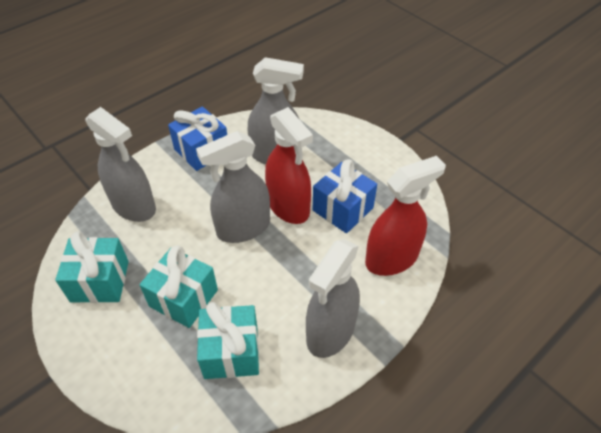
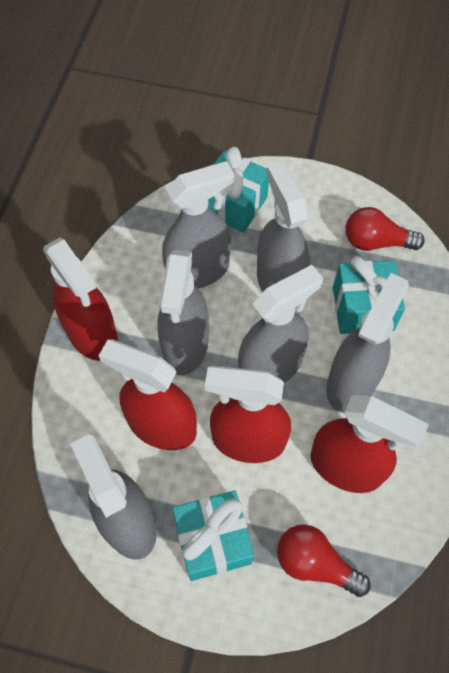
blue gift: [168,107,227,171] [313,159,377,233] = 2 -> none = 0
grey spray bottle: [85,107,156,222] [196,131,270,243] [248,57,304,165] [306,239,360,358] = 4 -> [70,434,157,559] [157,250,209,375] [162,161,234,289] [238,265,323,383] [257,162,310,292] [326,273,409,412] = 6
red light bulb: none = 0 -> [277,524,371,597] [346,207,425,251] = 2
red spray bottle: [265,107,313,224] [365,156,446,276] = 2 -> [43,237,118,361] [99,339,197,450] [205,366,291,463] [311,395,429,493] = 4

